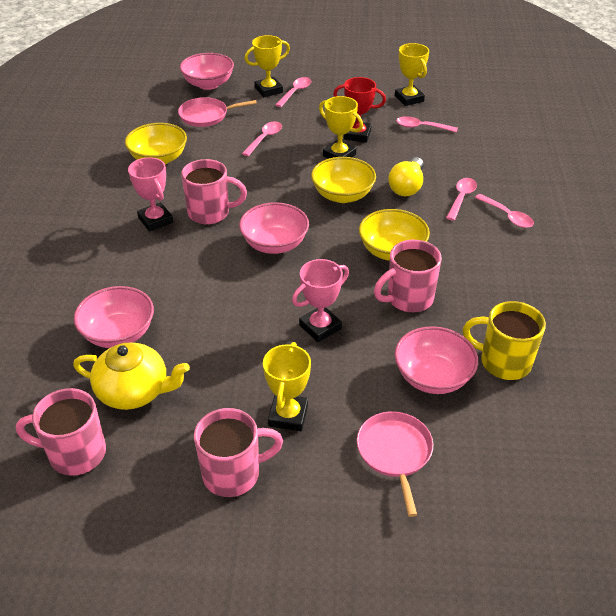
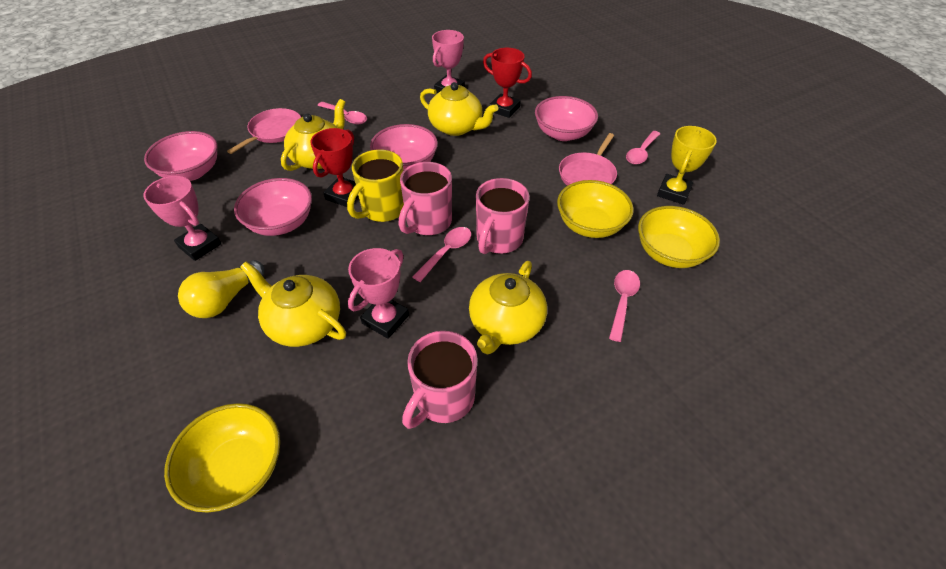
pink mug: [16,388,106,476] [181,159,247,225] [194,408,283,497] [374,240,442,313] = 4 -> [398,162,452,235] [402,331,478,429] [476,178,530,254] = 3
pink spoon: [242,121,282,156] [276,77,312,107] [396,116,458,133] [446,178,477,221] [475,194,534,228] = 5 -> [318,102,367,124] [412,227,471,282] [609,270,640,342] [626,131,660,164] = 4
pink trophy: [128,157,173,232] [292,259,349,342] = 2 -> [143,176,221,261] [348,248,409,339] [432,30,465,93] = 3
red trophy: [333,77,386,143] = 1 -> [310,128,359,207] [483,48,532,118] = 2
yellow teapot: [73,343,190,410] = 1 -> [240,262,346,347] [281,99,345,171] [420,82,498,136] [469,261,547,355] = 4
yellow trophy: [245,35,290,97] [263,342,311,431] [319,96,363,159] [395,43,429,106] = 4 -> [657,126,717,205] = 1

